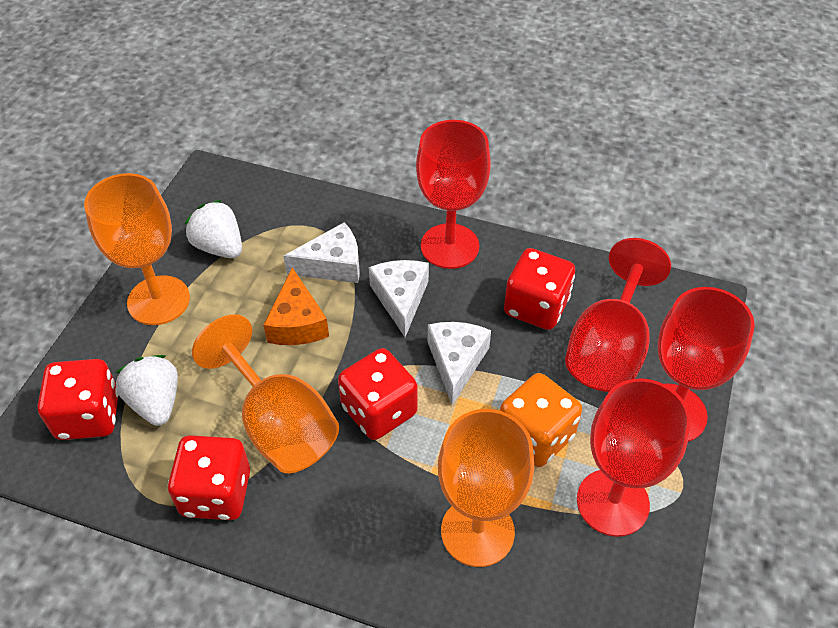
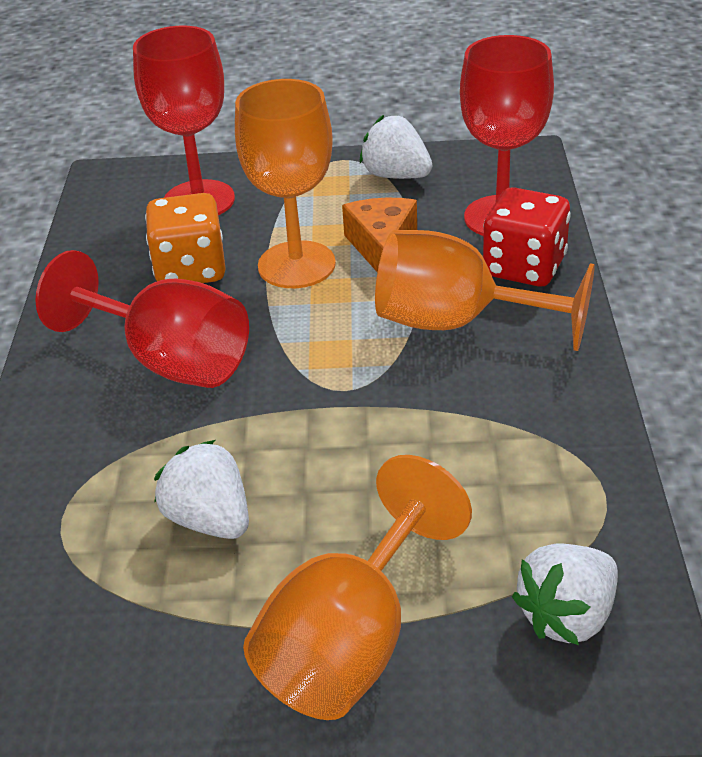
red dice: [38,359,119,440] [168,435,250,520] [338,348,418,440] [504,248,575,330] = 4 -> [483,187,571,287] = 1
red goblet: [416,120,491,269] [565,238,671,392] [577,378,691,537] [658,287,755,442] = 4 -> [35,250,249,388] [133,26,235,215] [460,35,554,236] = 3
white cheese: [284,222,360,283] [369,260,429,337] [428,322,491,405] = 3 -> none = 0
white strawberry: [116,355,178,426] [185,200,242,258] = 2 -> [154,440,249,539] [360,115,433,179] [512,543,618,645] = 3

